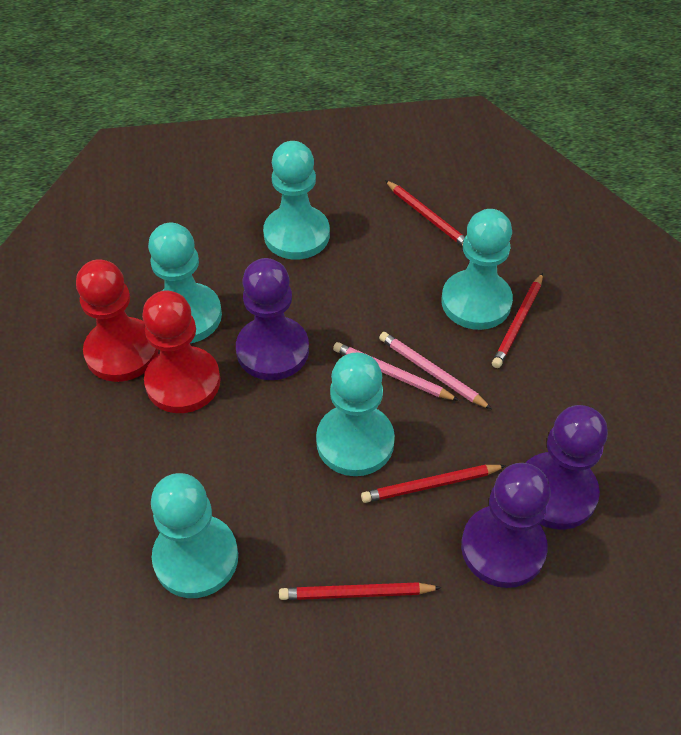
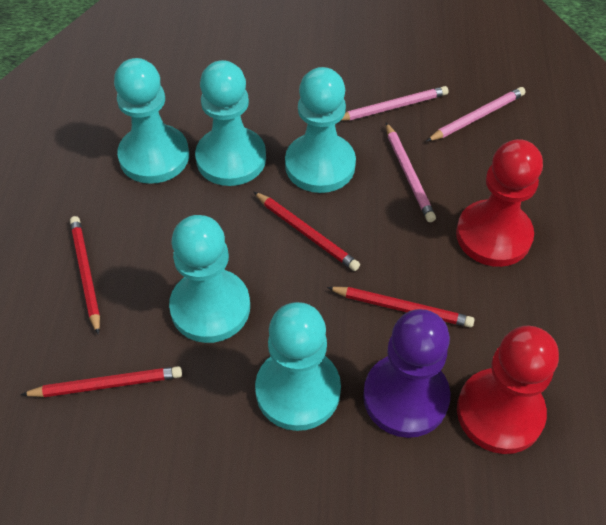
pink pencil: [333,342,459,401] [379,332,492,409] = 2 -> [341,86,449,121] [386,122,436,222] [427,87,526,141] = 3
purple pawn: [236,258,309,380] [461,463,551,588] [526,405,608,530] = 3 -> [363,309,450,438] = 1

